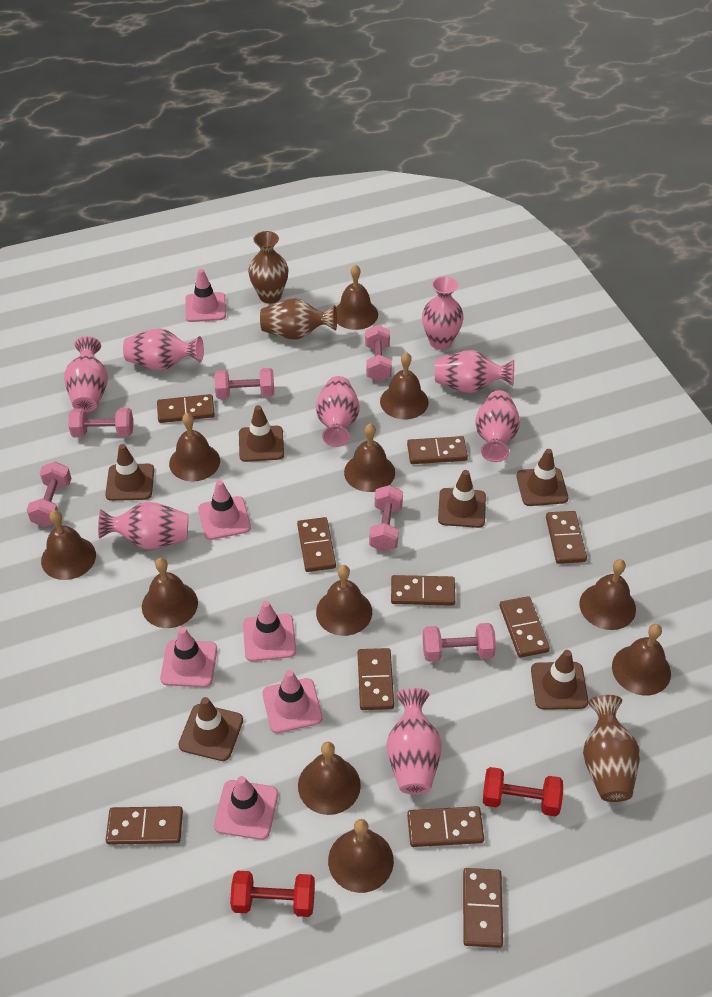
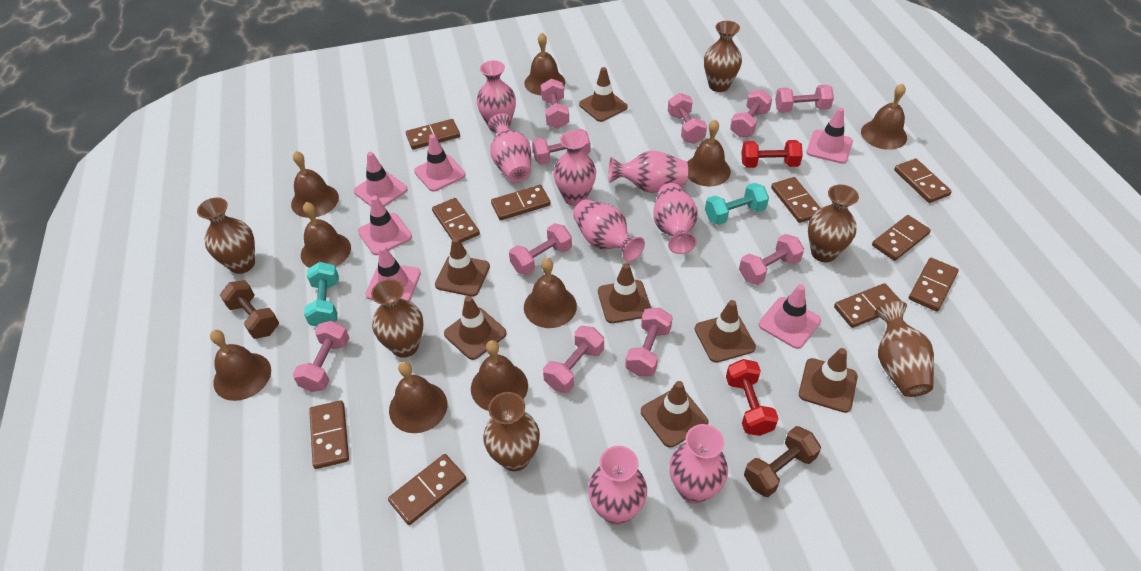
brown bell: [41,510,96,580] [142,557,198,628] [169,413,220,482] [298,742,361,815] [316,565,372,636] [328,819,394,893] [336,265,378,330] [344,423,395,492] [380,352,429,420] [579,559,636,630] [612,624,671,696] = 11 -> [210,330,271,401] [291,151,339,218] [301,202,351,268] [389,361,447,433] [471,340,528,411] [524,33,565,95] [524,258,577,328] [687,120,731,187] [861,83,907,150] = 9
brown dumbbell: none = 0 -> [220,280,279,339] [744,426,821,497] = 2
brown traffic cone: [105,444,154,501] [178,697,243,761] [239,405,284,462] [438,470,486,528] [516,449,568,506] [531,650,588,710] = 6 -> [435,237,490,296] [444,296,507,360] [579,67,628,122] [598,263,651,323] [641,381,709,447] [695,300,756,363] [799,348,858,413] = 7
brown vase: [248,231,289,304] [260,298,337,340] [583,695,640,802] = 3 -> [197,197,255,274] [371,279,423,358] [483,392,540,471] [704,21,742,92] [808,185,859,262] [875,301,934,397] = 6
pink dumbbell: [27,462,71,527] [68,408,133,438] [214,368,274,399] [365,325,392,381] [369,485,403,552] [423,623,496,662] = 6 -> [293,321,350,392] [509,223,572,275] [532,129,590,165] [541,78,569,129] [543,326,604,393] [625,308,673,376] [668,93,707,144] [730,90,772,138] [739,234,804,285] [775,85,834,113] = 10
turquoise dumbbell: none = 0 -> [304,262,339,326] [705,183,769,225] = 2

